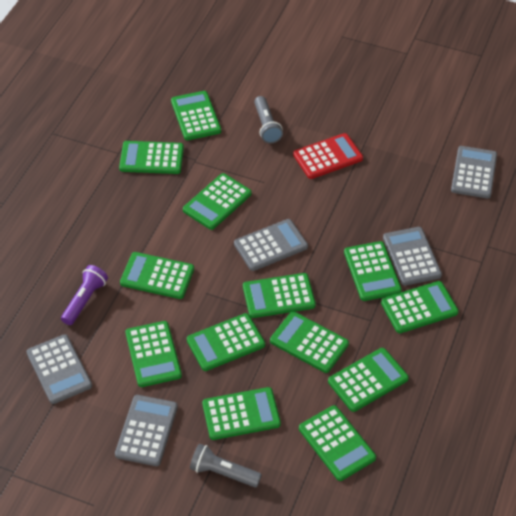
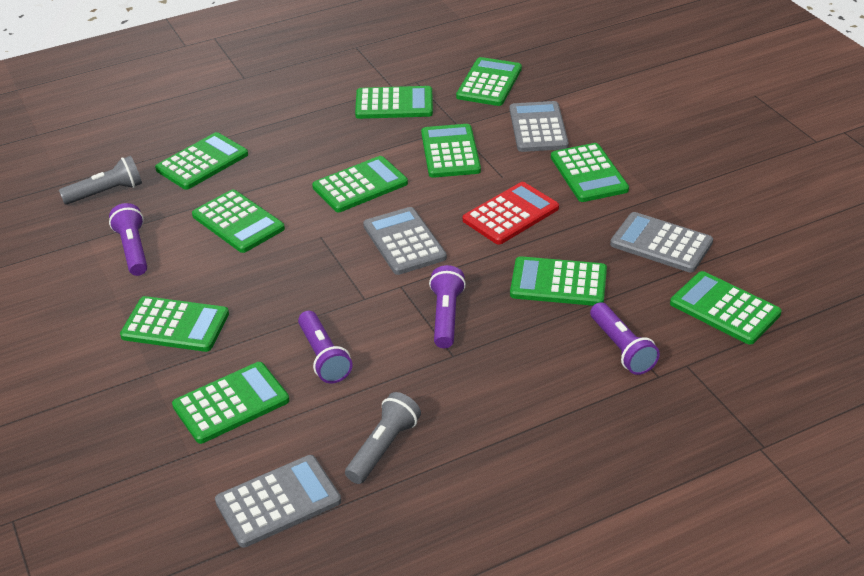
green calculator: [119,141,184,174] [120,252,194,299] [125,321,182,387] [171,91,221,140] [183,173,252,230] [187,313,265,371] [202,387,281,440] [243,273,316,318] [270,311,349,373] [299,405,376,481] [328,348,409,412] [344,241,402,301] [381,281,459,333] = 13 -> [120,296,229,352] [155,132,248,190] [172,362,289,444] [192,189,285,253] [312,156,408,212] [355,86,433,119] [421,124,481,178] [456,57,522,106] [510,256,607,306] [551,143,629,202] [670,271,782,345] = 11
grey calculator: [26,334,92,404] [115,395,178,466] [234,219,308,271] [383,227,442,286] [451,146,497,198] = 5 -> [215,455,341,548] [363,207,447,275] [510,101,569,152] [610,212,713,273] = 4
purple flashlight: [61,265,108,325] = 1 -> [109,203,147,276] [298,311,352,383] [429,265,466,348] [590,302,660,375] = 4

